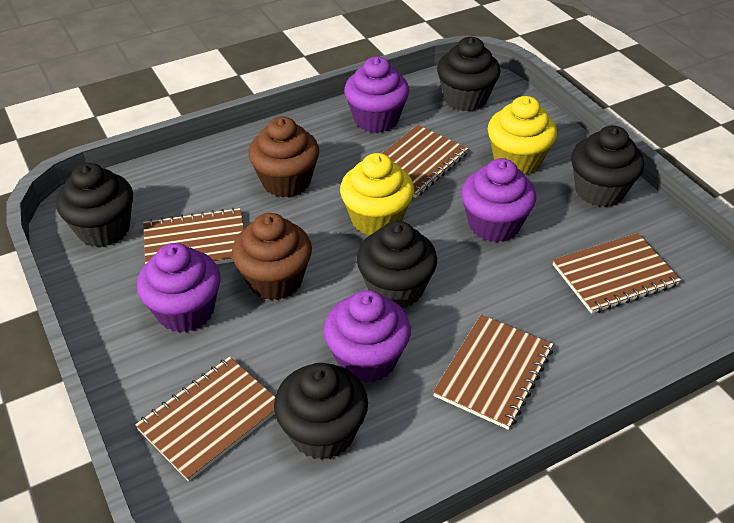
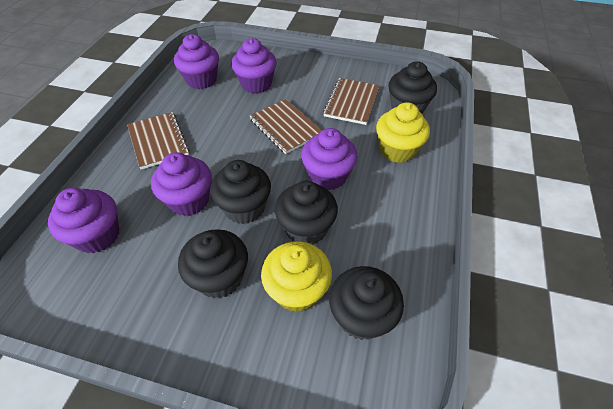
brown cupcake: [232,213,312,300] [248,117,319,198] = 2 -> none = 0
brown notebook: [135,357,275,482] [143,207,244,264] [382,125,469,198] [433,315,553,430] [553,233,681,314] = 5 -> [127,112,189,170] [249,99,322,154] [323,78,380,125] = 3
purple cupcake: [137,243,221,333] [324,290,411,383] [344,57,409,133] [461,158,536,242] = 4 -> [48,188,119,253] [151,152,212,216] [174,34,219,89] [231,38,277,94] [301,128,358,190] = 5

